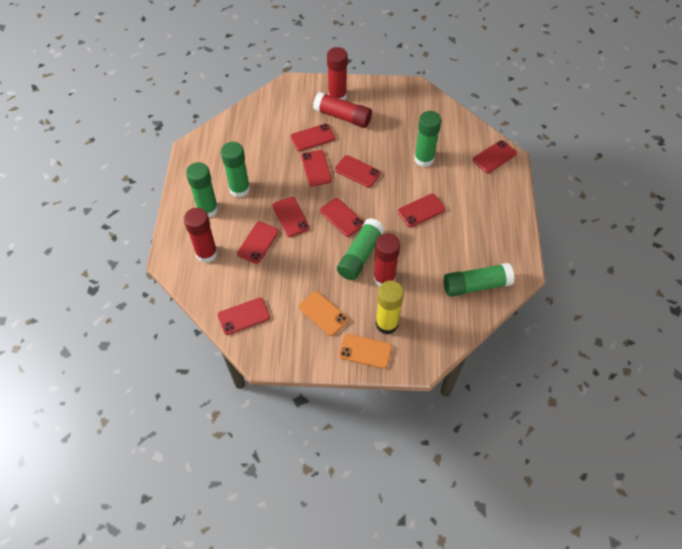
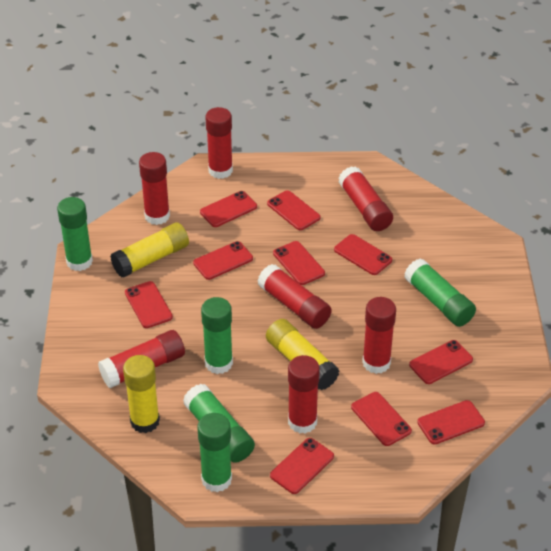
orange phone: [299,291,349,336] [339,334,392,369] = 2 -> none = 0
red glue stick: [184,208,218,263] [313,92,372,128] [327,47,348,100] [373,233,400,287] = 4 -> [98,330,185,388] [139,152,170,225] [205,107,233,179] [257,264,332,329] [288,355,320,434] [338,166,393,231] [362,297,396,374] = 7
red phone: [218,298,270,335] [237,222,279,264] [272,197,310,237] [291,124,335,151] [301,150,332,187] [320,198,365,237] [335,155,381,188] [398,194,445,227] [473,140,517,173] = 9 -> [125,281,173,328] [193,241,253,280] [200,191,257,227] [267,190,321,230] [270,438,334,494] [273,241,325,285] [334,234,392,275] [351,392,412,446] [409,340,473,384] [417,400,485,444] = 10
yellow glue stick: [376,281,404,334] = 1 -> [110,222,189,278] [123,355,160,433] [266,319,339,390] = 3

